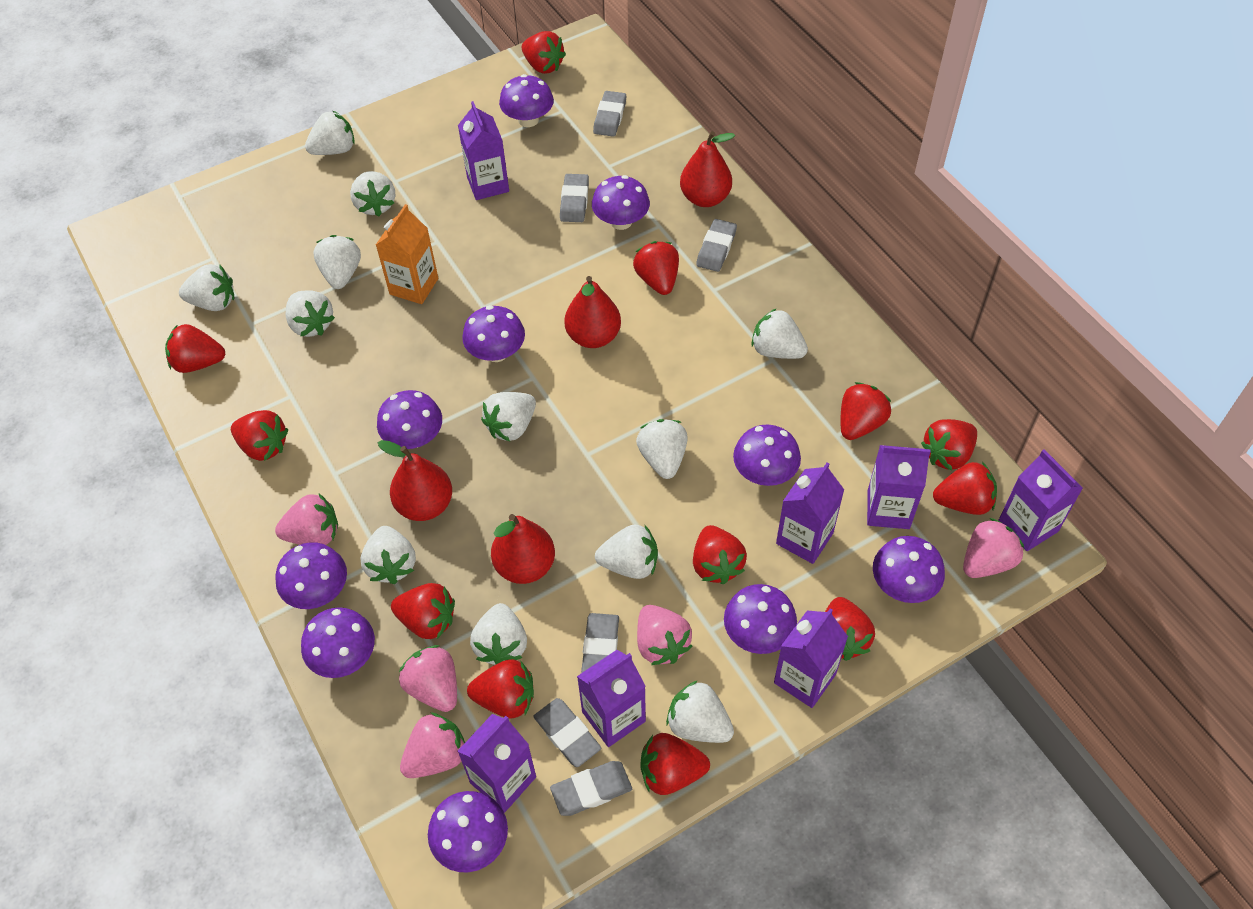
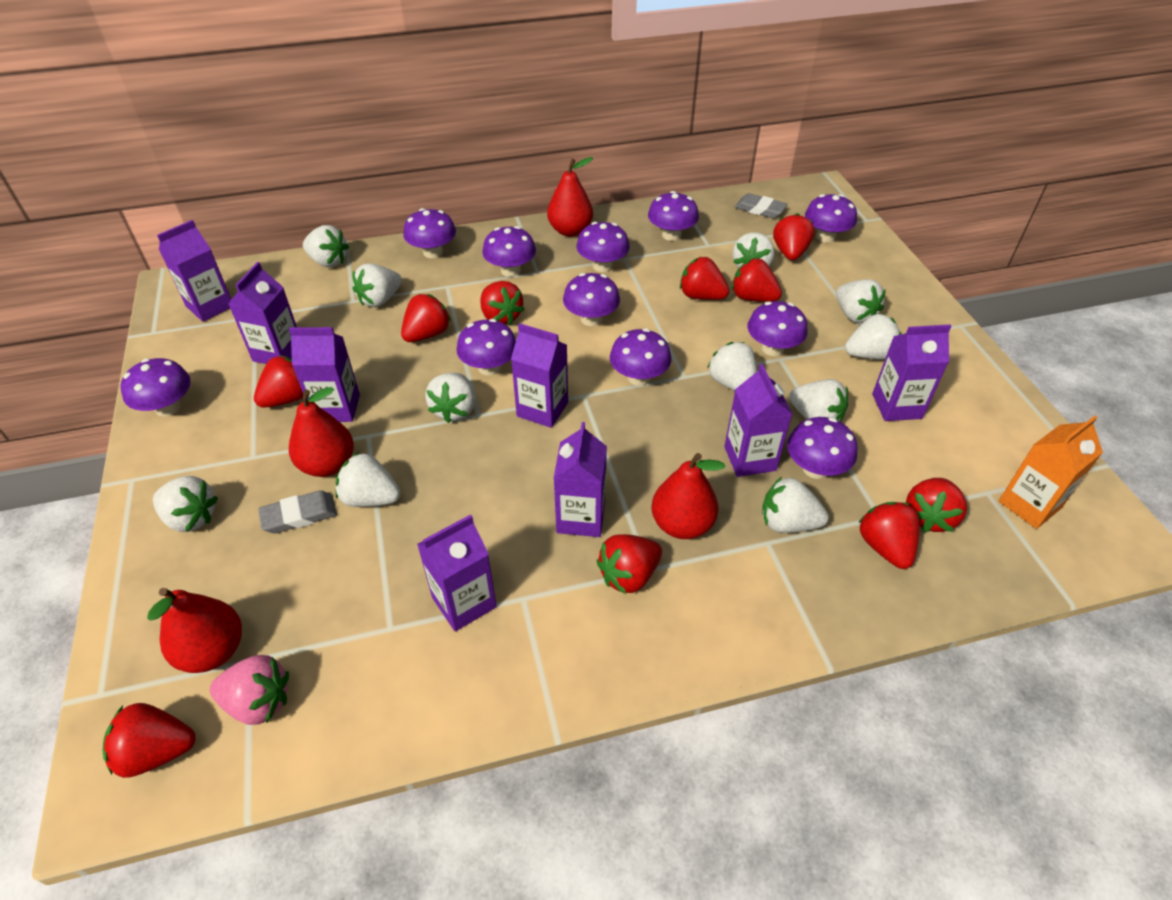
grey eraser: [533,698,601,767] [550,761,632,816] [560,174,589,222] [581,613,619,673] [593,91,626,137] [696,219,737,272] = 6 -> [258,490,337,534] [735,193,787,218] = 2
pink strawberry: [275,494,338,545] [399,645,457,712] [400,712,465,778] [637,605,692,665] [963,518,1024,578] = 5 -> [210,655,289,725] = 1
purple carton: [457,714,536,813] [458,101,509,200] [577,650,646,747] [774,608,848,708] [776,462,844,564] [867,445,931,529] [998,450,1083,551] = 7 -> [157,220,231,322] [228,262,297,364] [289,327,360,422] [417,514,497,631] [511,323,568,428] [554,422,607,537] [724,364,792,477] [872,325,951,421] = 8
purple mushroom: [275,542,347,609] [301,607,375,678] [377,390,442,449] [428,791,508,872] [462,305,525,362] [499,74,554,127] [592,175,650,230] [724,584,797,654] [733,425,801,486] [873,536,945,603] = 10 -> [120,358,191,417] [404,208,456,258] [456,319,516,376] [482,226,536,277] [563,273,620,326] [577,222,630,272] [610,328,671,386] [648,191,699,241] [747,301,808,356] [787,417,858,479] [805,194,857,243] = 11
red strawberry: [165,324,225,373] [231,410,288,461] [391,583,455,639] [467,659,534,718] [522,31,566,74] [633,241,679,295] [641,733,710,795] [693,525,747,584] [825,597,875,661] [841,382,891,440] [921,419,977,471] [933,462,997,515] = 12 -> [102,703,196,778] [254,355,303,408] [401,294,451,342] [480,281,524,325] [597,534,662,594] [680,257,730,300] [732,258,782,302] [773,213,815,260] [858,502,920,569] [906,478,967,532] = 10
white strawberry: [179,264,234,311] [286,290,335,337] [305,110,355,155] [314,235,361,289] [350,171,396,216] [360,526,416,584] [470,603,527,665] [481,392,536,441] [595,525,658,579] [636,419,688,479] [666,680,734,743] [751,308,808,359] = 12 -> [153,476,218,532] [303,225,349,267] [335,452,400,507] [352,264,402,307] [425,373,475,423] [707,342,757,391] [732,232,775,268] [762,477,829,533] [789,379,848,422] [836,279,886,323] [845,314,901,360] = 11

